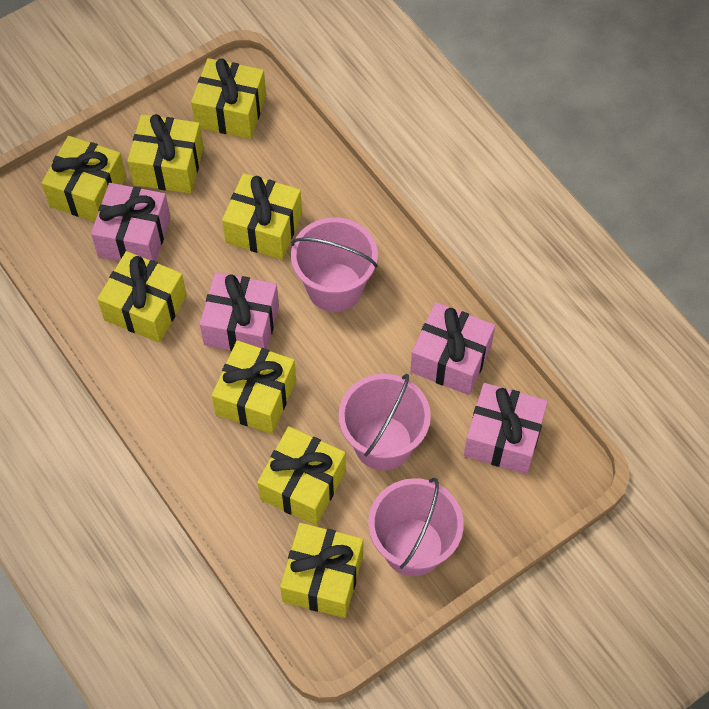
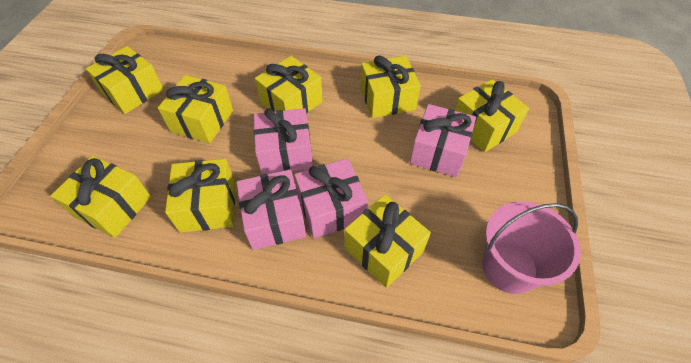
pink bucket: [291,217,378,312] [339,374,431,471] [368,478,464,576] = 3 -> [482,201,581,294] = 1

